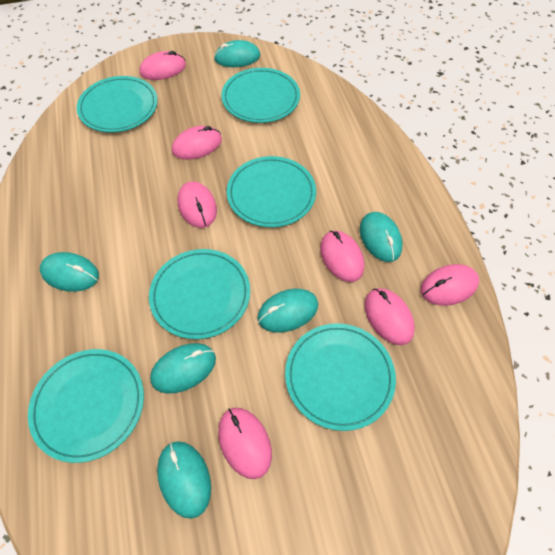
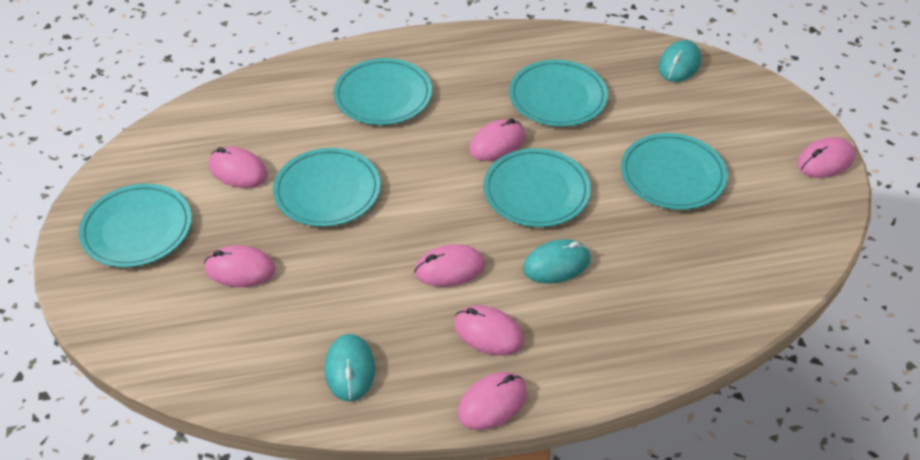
turquoise mouse: [40,252,99,292] [150,343,216,394] [157,441,211,519] [214,40,260,67] [257,289,318,333] [360,212,403,262] = 6 -> [324,334,375,402] [523,239,590,284] [658,40,701,82] = 3

